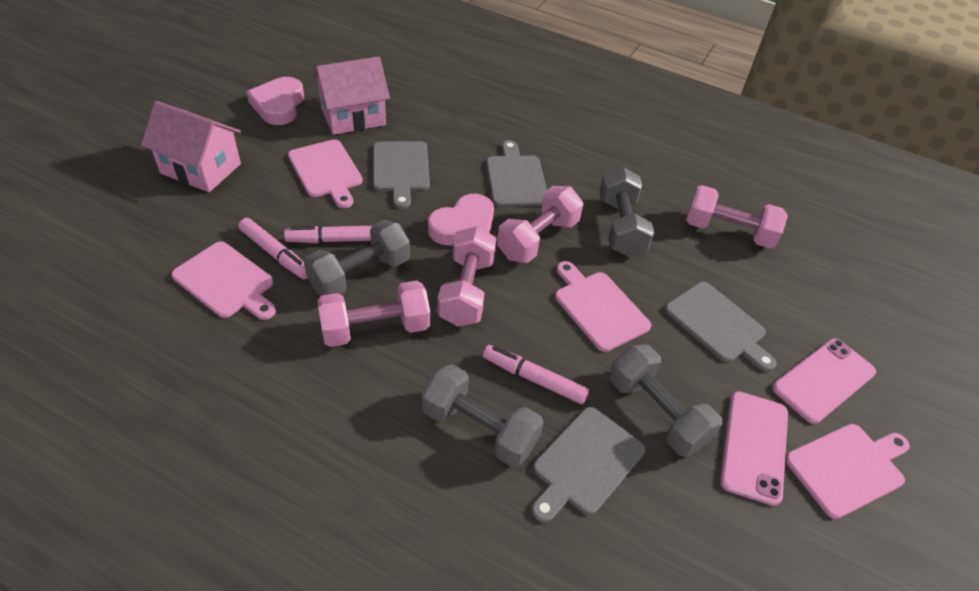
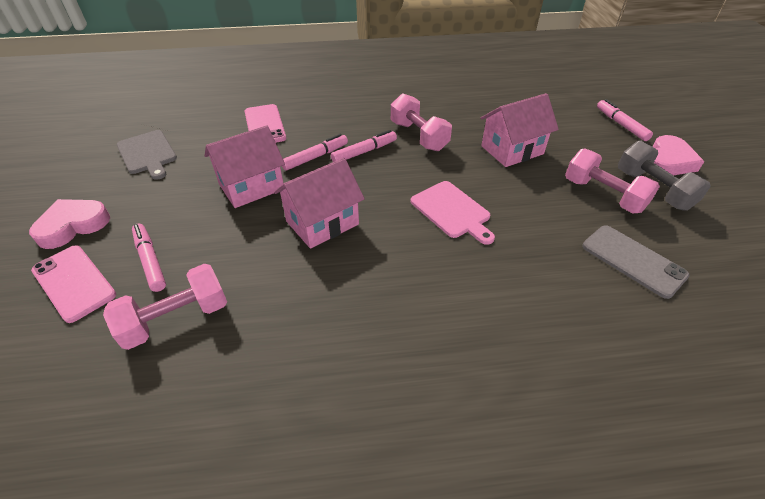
grey cutting board: [373,141,430,209] [486,140,547,207] [532,407,645,523] [665,282,776,372] = 4 -> [117,130,177,180] = 1
grey dumbbell: [304,220,410,296] [422,364,544,467] [599,167,654,257] [609,344,722,457] = 4 -> [618,140,711,211] = 1
grey phone: none = 0 -> [582,225,690,299] = 1
pink cutting board: [171,242,276,320] [288,139,363,208] [555,261,651,352] [785,424,910,519] = 4 -> [411,181,495,245] = 1
pink dumbbell: [317,281,430,347] [437,226,497,326] [497,186,583,263] [686,185,788,249] = 4 -> [103,264,227,350] [391,94,452,151] [565,148,660,213] = 3
pink house: [141,101,241,192] [313,56,390,135] = 2 -> [205,125,285,208] [274,158,365,249] [481,93,559,167] = 3
pink marker: [238,218,308,279] [284,226,372,243] [483,345,589,404] = 3 -> [132,224,166,292] [282,134,348,171] [331,130,397,162] [597,99,653,141] = 4

